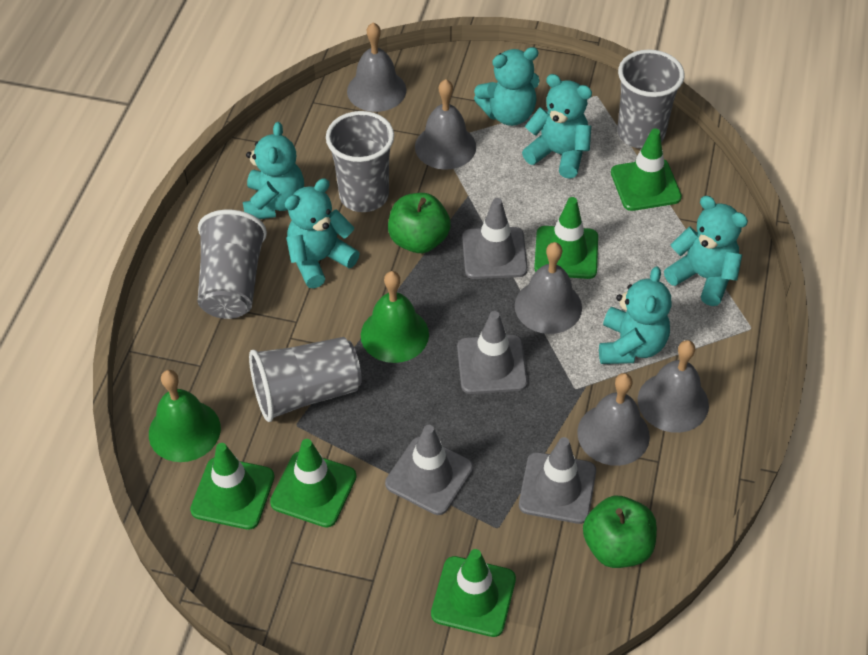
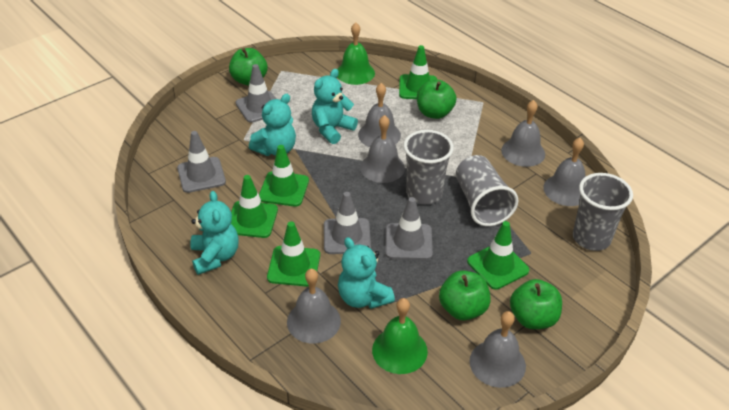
green apple: [388,193,451,253] [583,496,657,568] = 2 -> [229,48,267,86] [417,80,457,119] [439,270,491,320] [510,279,562,329] = 4
grey bell: [347,22,406,112] [415,79,476,170] [515,242,582,334] [577,373,650,466] [638,340,709,433] = 5 -> [287,269,341,344] [358,83,401,147] [360,115,405,183] [469,311,526,388] [501,100,545,167] [543,138,585,206] = 6
grey cup: [197,210,267,319] [249,337,362,422] [326,111,394,212] [617,49,684,149] = 4 -> [403,130,454,204] [456,155,518,226] [573,173,633,251] = 3
turquoise teddy bear: [243,122,304,219] [285,178,360,288] [474,47,539,126] [522,74,592,179] [599,266,672,364] [664,196,748,306] = 6 -> [190,191,239,275] [249,94,296,156] [312,69,358,144] [338,237,395,309] = 4

